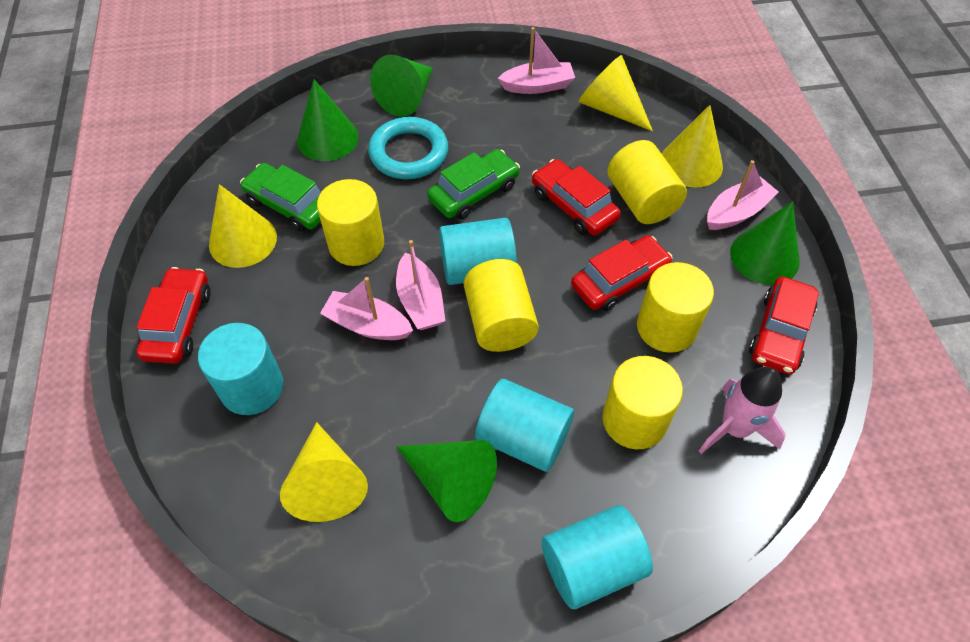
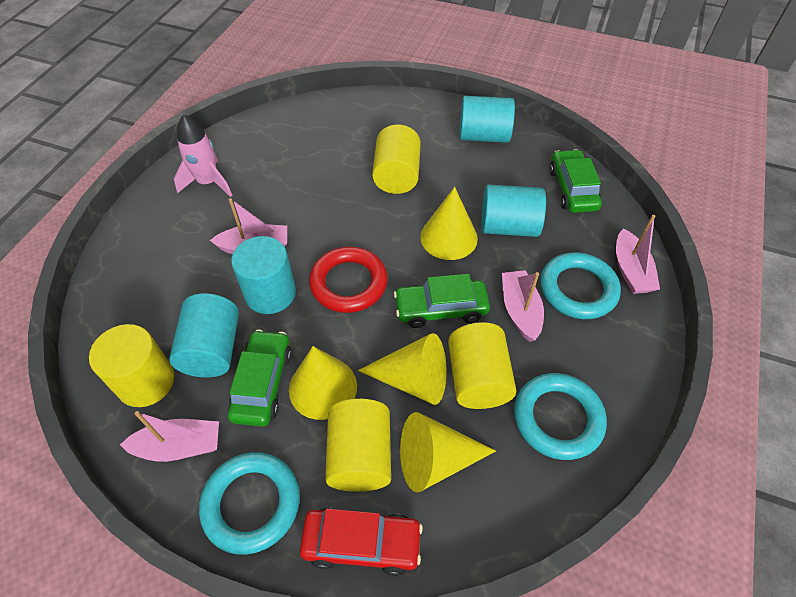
green car: [240,163,321,232] [427,149,520,220] = 2 -> [228,329,292,427] [394,274,490,328] [550,149,602,213] = 3
green cone: [297,79,359,161] [370,55,433,117] [396,440,497,522] [730,201,800,285] = 4 -> none = 0
red car: [136,267,210,364] [532,159,621,235] [571,235,673,311] [749,277,819,374] = 4 -> [300,508,423,575] = 1
red ring: none = 0 -> [309,247,388,313] = 1
turquoise ring: [368,117,448,179] = 1 -> [199,452,300,555] [514,373,607,460] [540,252,621,319] = 3
yellow cylinder: [317,179,384,266] [464,259,539,352] [602,356,683,449] [607,140,687,224] [637,262,714,353] = 5 -> [89,324,174,407] [325,399,391,492] [372,124,421,194] [448,322,516,409] = 4

